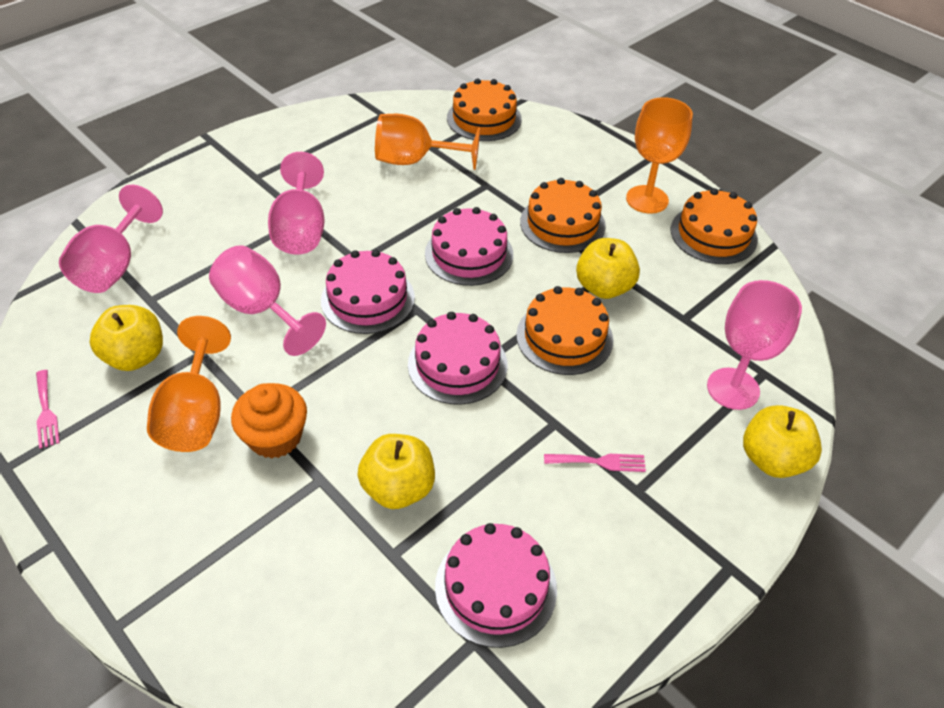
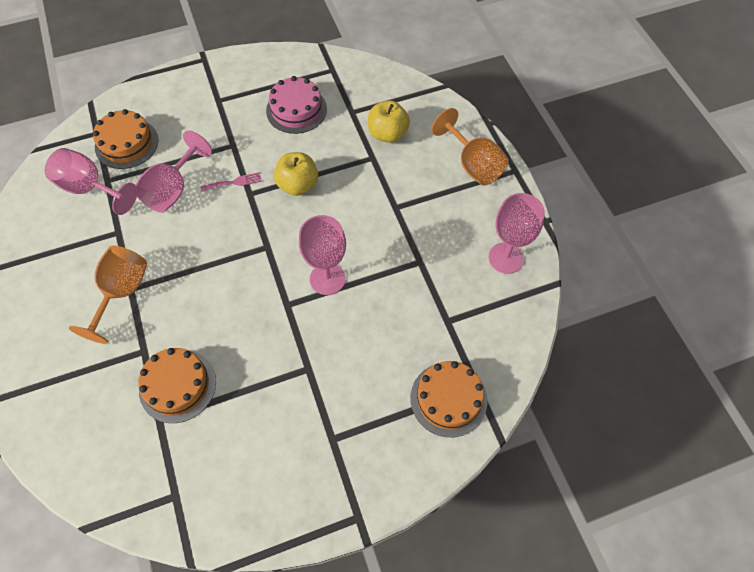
orange cake: [447,78,522,141] [516,286,613,375] [520,178,606,253] [671,188,758,264] = 4 -> [93,109,158,169] [138,348,216,423] [411,361,488,437] = 3
orange cupcake: [231,383,307,459] = 1 -> none = 0
orange goblet: [147,316,231,452] [375,114,480,170] [626,97,693,214] = 3 -> [69,245,147,344] [432,108,509,185] = 2
pink cake: [321,250,415,334] [408,312,507,405] [425,207,513,286] [435,523,557,648] = 4 -> [266,76,327,134] = 1
pink fork: [36,370,60,449] [544,454,646,472] = 2 -> [201,172,262,191] = 1
yellow apple: [89,305,163,371] [357,434,435,509] [576,238,640,299] [743,405,822,478] = 4 -> [274,152,318,196] [368,100,410,143] = 2

